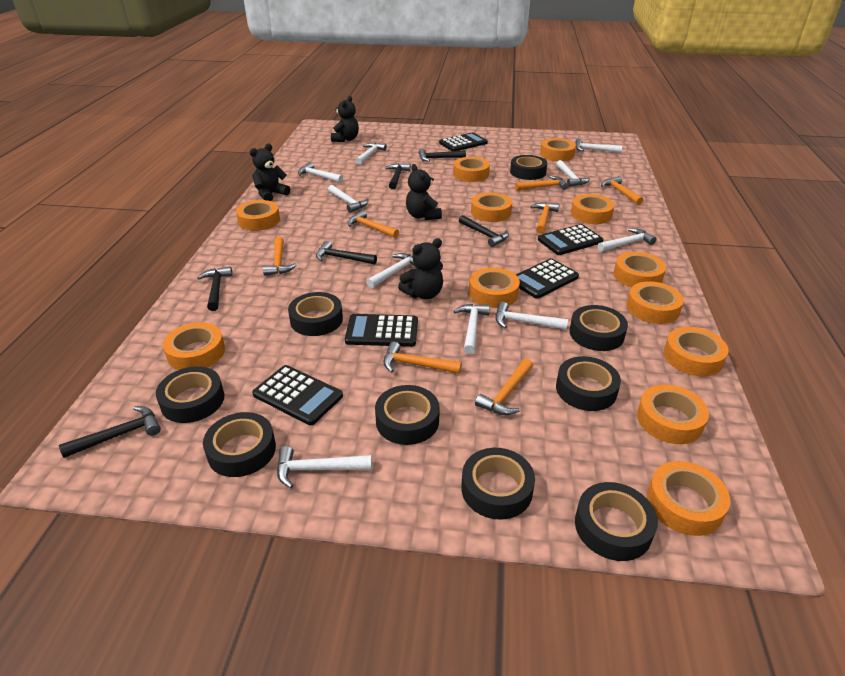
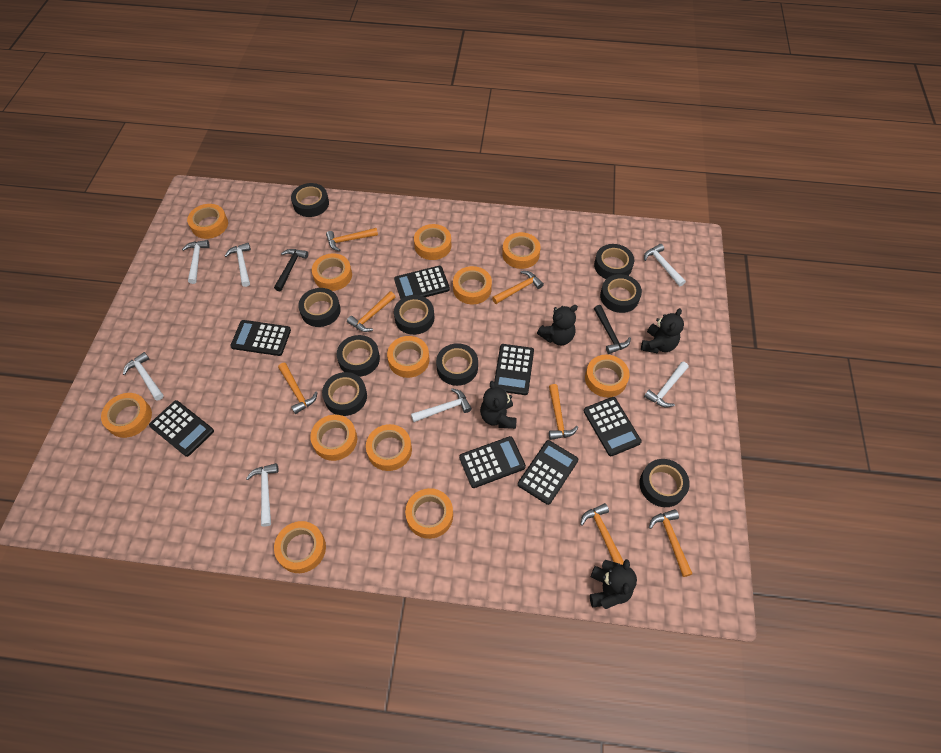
black calculator: [252,365,343,425] [345,314,418,347] [439,133,488,151] [516,259,579,299] [538,224,603,255] = 5 -> [149,400,214,457] [231,320,291,356] [394,266,450,299] [459,436,526,488] [494,344,534,395] [518,440,578,505] [584,397,642,456] = 7
black hammer: [59,406,161,458] [197,266,233,311] [316,241,377,265] [385,163,411,189] [418,149,466,162] [459,215,509,247] = 6 -> [274,249,308,291] [594,305,631,354] = 2
white hammer: [277,446,372,488] [298,162,343,183] [328,185,368,213] [355,143,387,165] [366,253,416,288] [454,304,490,354] [495,302,568,330] [556,160,590,187] [576,139,622,153] [598,228,656,252] = 10 -> [123,352,164,401] [182,240,210,284] [225,243,251,287] [246,463,279,527] [411,388,472,422] [644,244,686,287] [644,362,689,407] = 7

